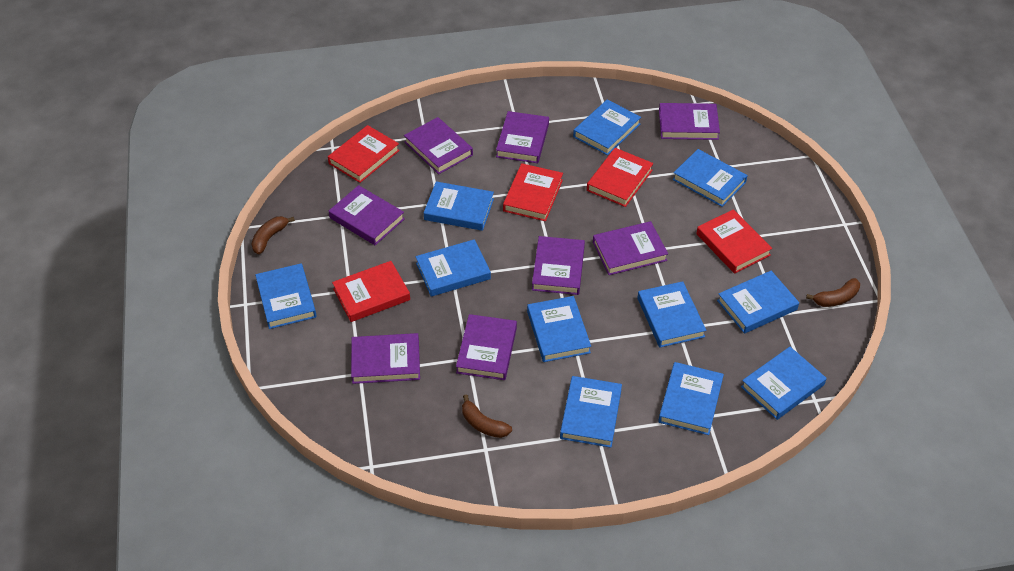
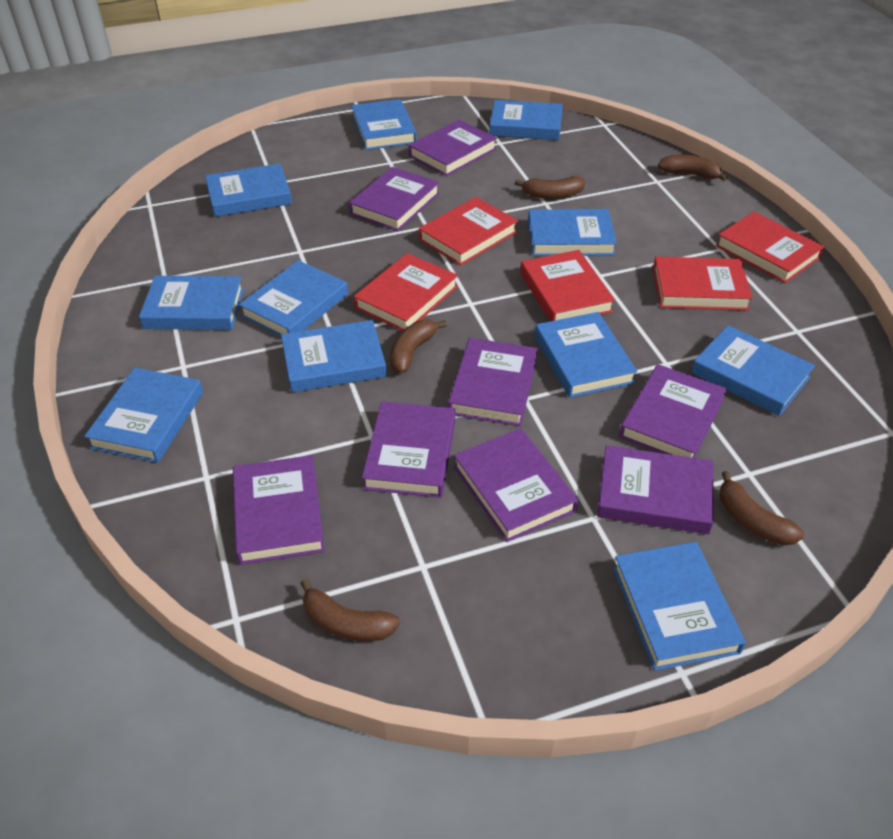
brown banana: [251,216,295,254] [462,394,512,438] [806,278,860,307] = 3 -> [300,579,400,641] [390,320,447,373] [515,176,585,199] [658,155,727,181] [719,471,804,545] = 5

